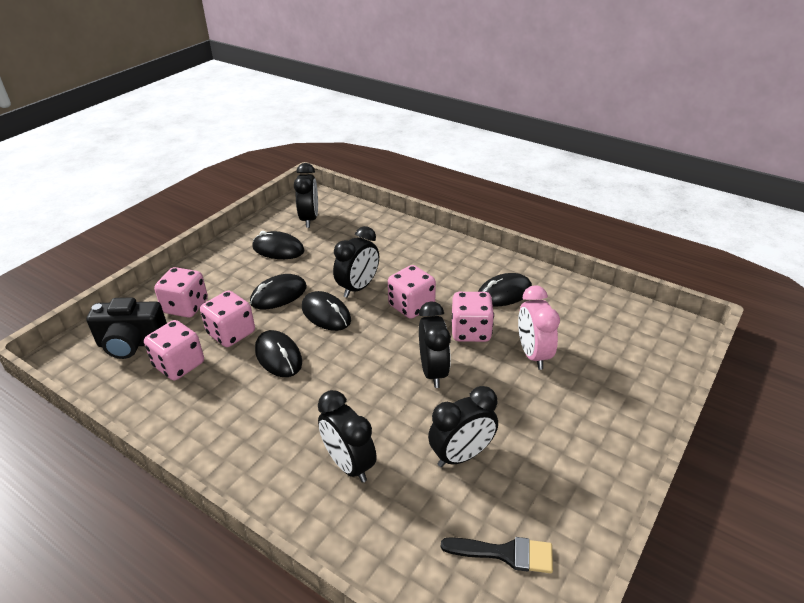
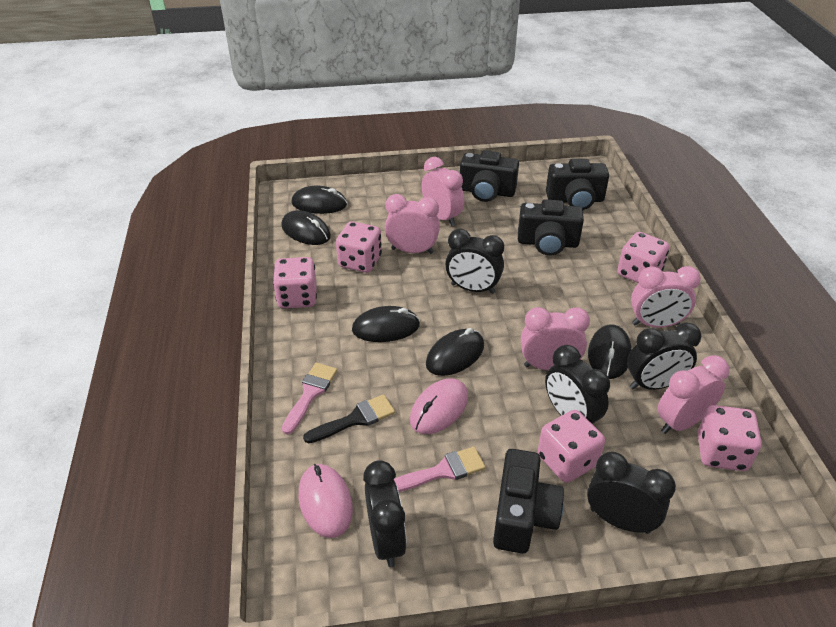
black camera: [86,297,167,359] = 1 -> [460,150,519,202] [493,449,564,554] [518,199,584,256] [546,159,609,210] = 4
pink brush: none = 0 -> [282,363,337,434] [394,447,486,492] = 2
pink clock: [518,285,560,370] = 1 -> [385,194,440,254] [422,157,464,226] [521,307,590,370] [631,266,701,328] [657,355,729,434] = 5
pink mouse: none = 0 -> [299,464,353,538] [410,378,468,434] = 2

